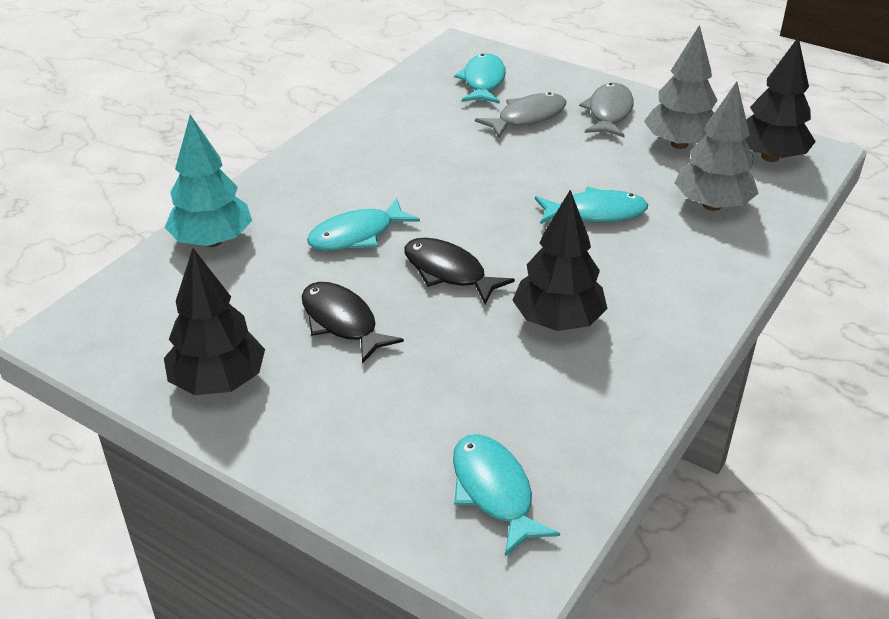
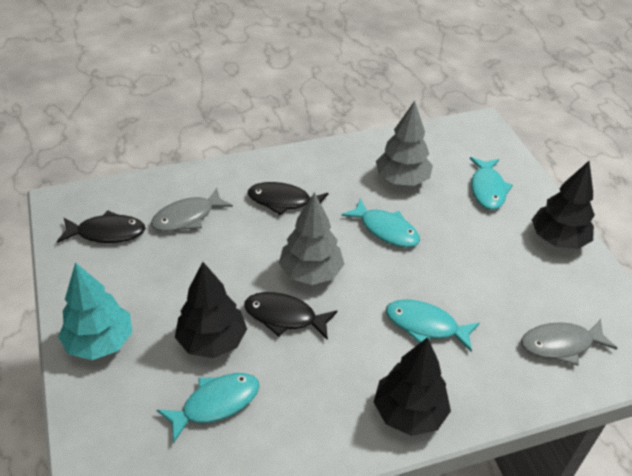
black fish: [302,282,404,364] [404,238,515,305] = 2 -> [57,210,146,243] [244,292,338,340] [248,182,329,216] = 3

